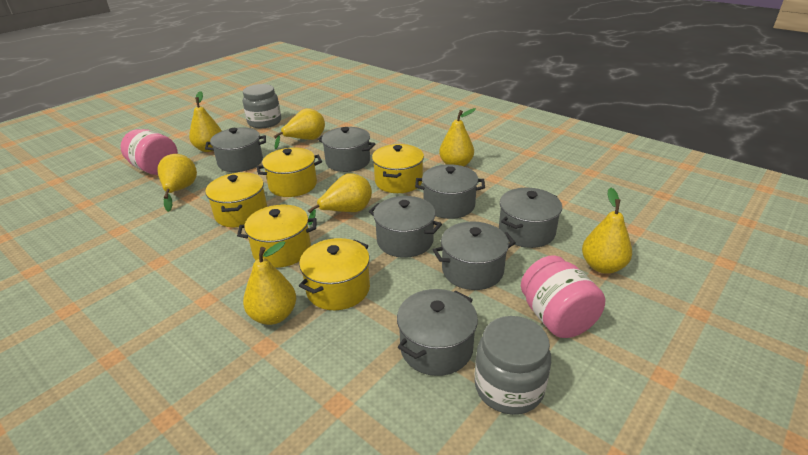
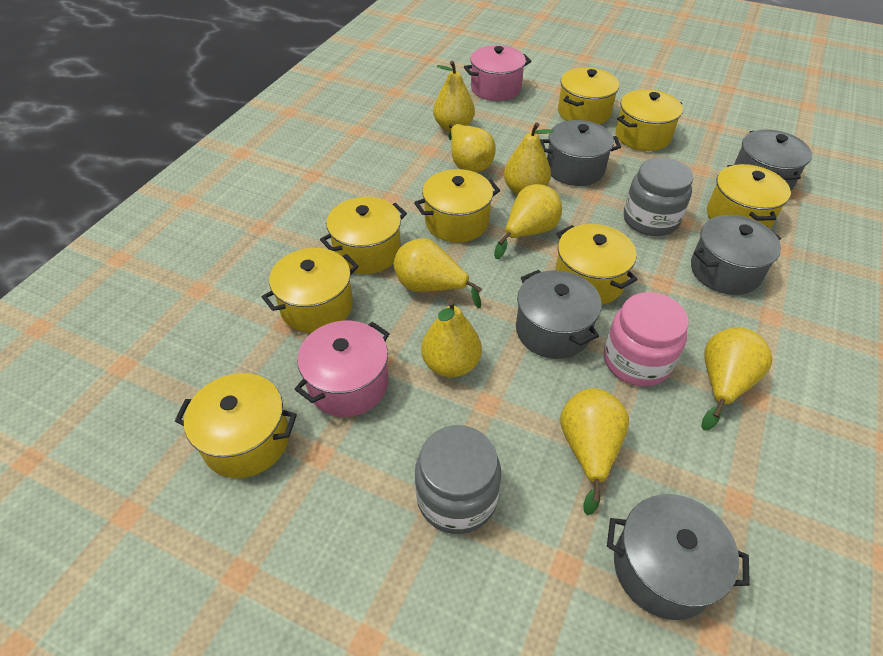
grey pot: [205,127,266,172] [318,127,375,172] [369,196,442,258] [397,289,478,376] [415,164,485,219] [433,221,516,290] [499,188,562,248] = 7 -> [516,270,602,359] [540,120,621,186] [607,494,750,620] [691,215,781,295] [734,130,812,191] = 5
pink jar: [121,129,178,175] [521,255,605,338] = 2 -> [604,292,689,386] = 1
pink pot: none = 0 -> [295,321,390,417] [464,45,531,101] = 2
yellow pear: [157,154,197,212] [189,91,222,152] [243,241,296,325] [274,108,325,149] [308,173,372,225] [439,108,476,166] [582,188,632,274] = 7 -> [394,238,482,308] [421,299,482,378] [433,61,475,132] [448,124,496,173] [494,184,562,259] [504,122,554,195] [560,388,629,515] [701,327,772,430] = 8
yellow pot: [205,172,267,227] [237,205,316,268] [256,148,322,197] [299,238,370,310] [372,144,424,193] = 5 -> [175,373,297,478] [262,248,359,333] [320,197,407,274] [414,169,500,242] [555,224,638,305] [558,68,619,125] [616,89,683,151] [707,164,791,229] = 8

